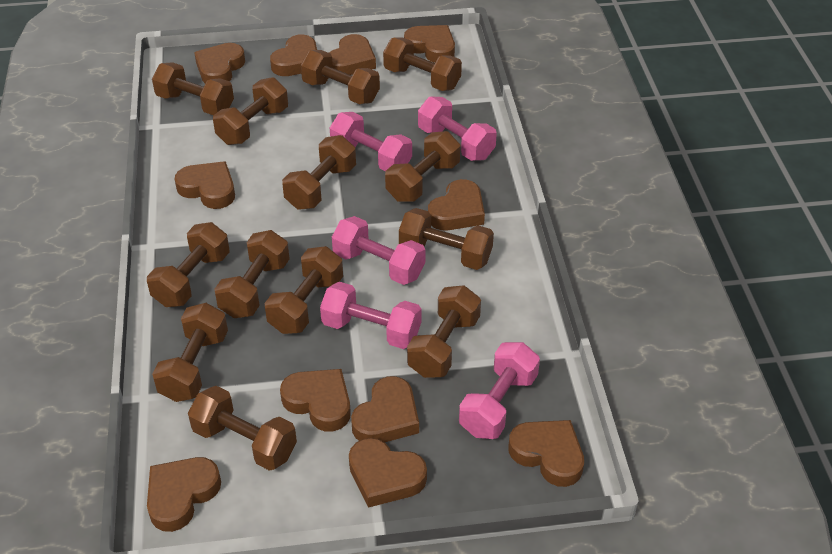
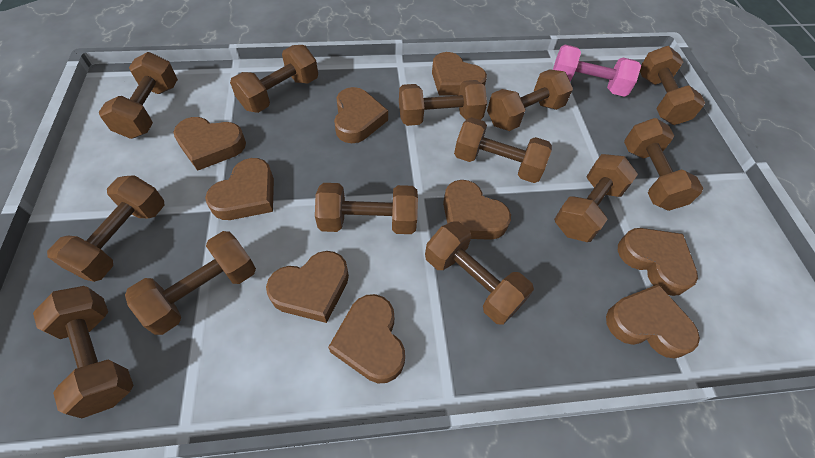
brown heart: [147,457,221,532] [174,161,235,209] [194,43,245,84] [270,34,317,76] [280,369,351,432] [329,34,376,75] [349,438,427,508] [351,376,419,442] [404,25,455,63] [428,179,485,230] [508,420,584,487] = 11 -> [173,117,246,171] [205,158,274,220] [266,251,349,323] [328,294,405,383] [334,87,388,143] [432,52,487,96] [443,180,511,240] [606,284,700,358] [618,228,698,296] = 9
pink dumbbell: [320,282,421,349] [330,112,412,171] [332,216,425,285] [418,96,497,161] [459,342,540,439] = 5 -> [553,44,641,97] = 1

